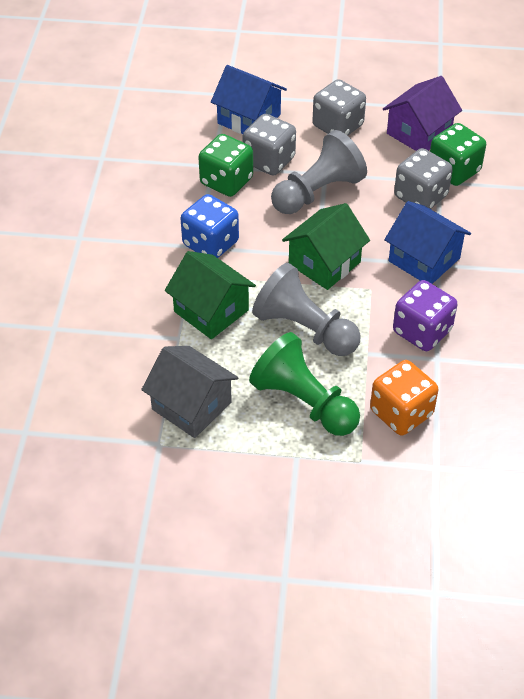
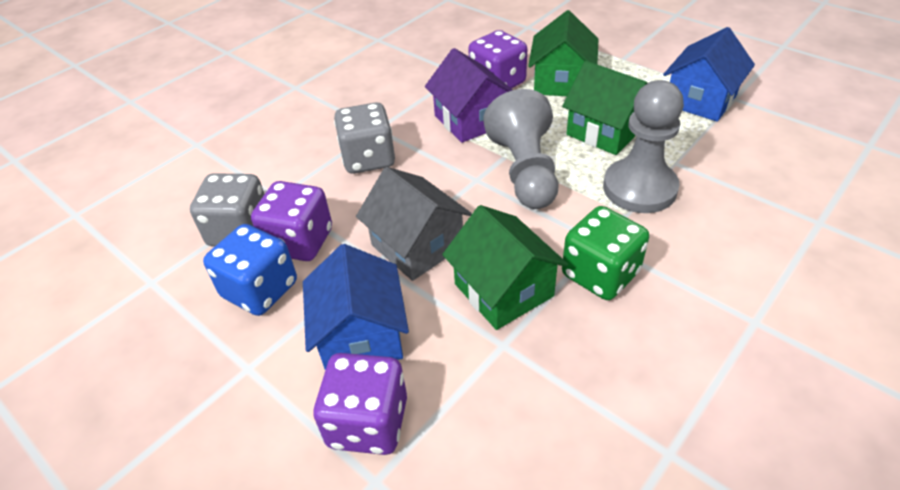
green dice: [198,134,253,197] [430,123,486,186] = 2 -> [562,206,649,300] = 1
green house: [165,251,256,339] [282,203,370,290] = 2 -> [442,205,568,330] [528,10,599,96] [562,61,647,155] = 3
green pawn: [249,332,360,436] = 1 -> none = 0
grey dice: [243,114,296,176] [312,79,366,136] [394,148,453,209] = 3 -> [190,173,264,247] [334,102,395,174] = 2
orange dice: [370,360,438,436] = 1 -> none = 0
purple dice: [393,280,457,351] = 1 -> [251,181,332,261] [314,353,407,455] [468,30,527,89] = 3

